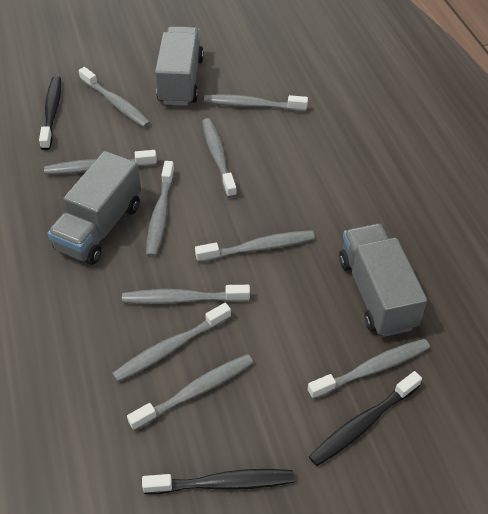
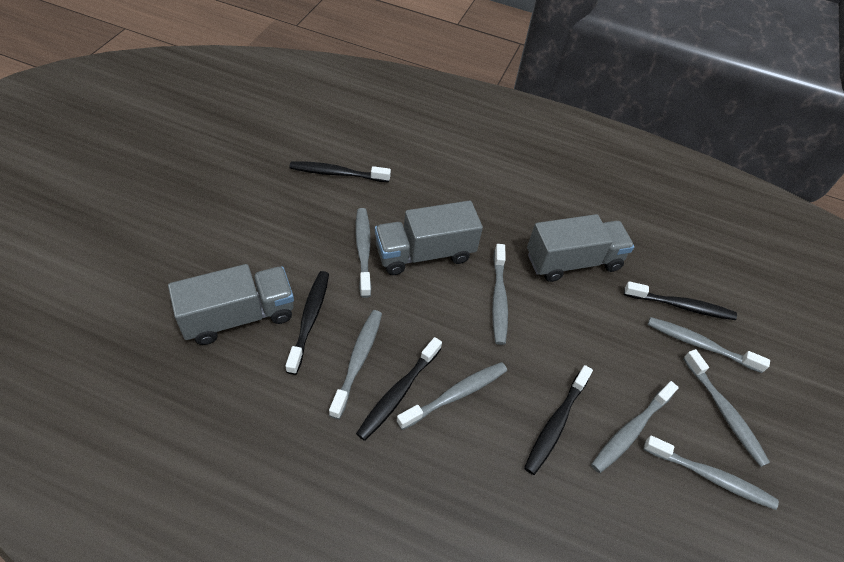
black toothbrush: [39,76,61,150] [142,469,294,494] [309,371,422,466] = 3 -> [285,271,329,375] [289,161,391,182] [356,337,442,441] [524,365,593,475] [624,281,737,320] = 5
grey toothbrush: [44,150,157,174] [79,67,151,128] [112,303,231,382] [122,285,250,304] [127,354,253,431] [146,161,175,257] [195,230,315,262] [202,118,237,198] [204,94,308,111] [307,339,430,399] = 10 -> [329,310,382,419] [355,208,371,298] [396,362,507,430] [492,244,508,345] [591,381,679,473] [643,436,779,510] [648,317,770,373] [683,349,770,467] = 8

